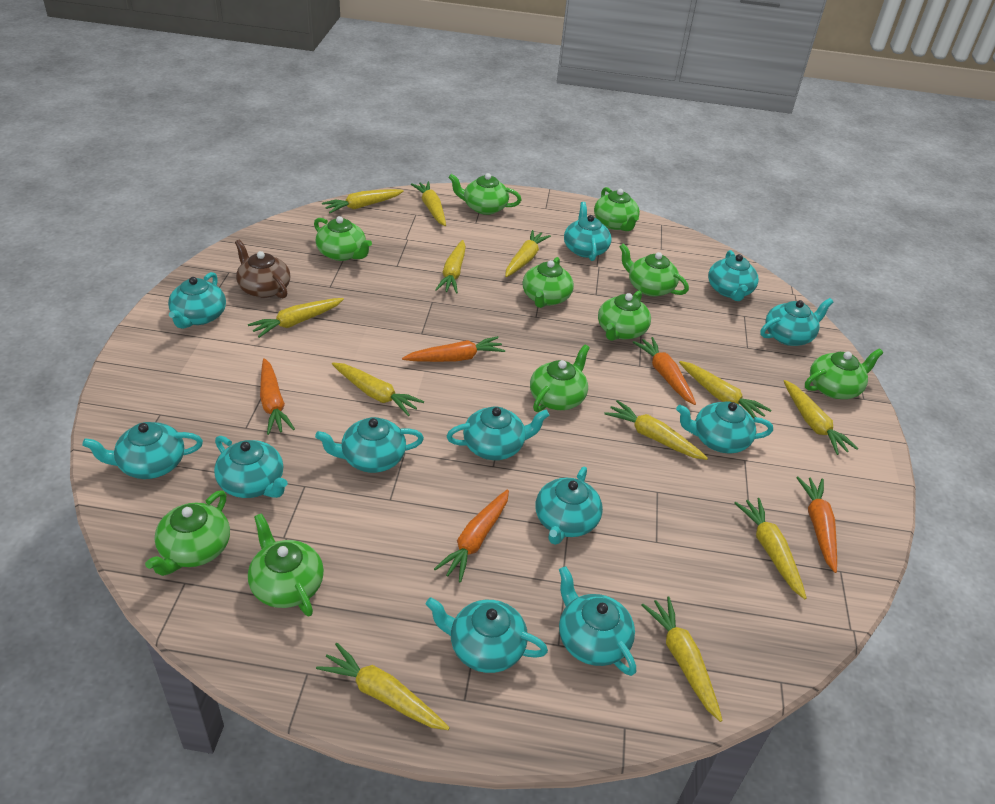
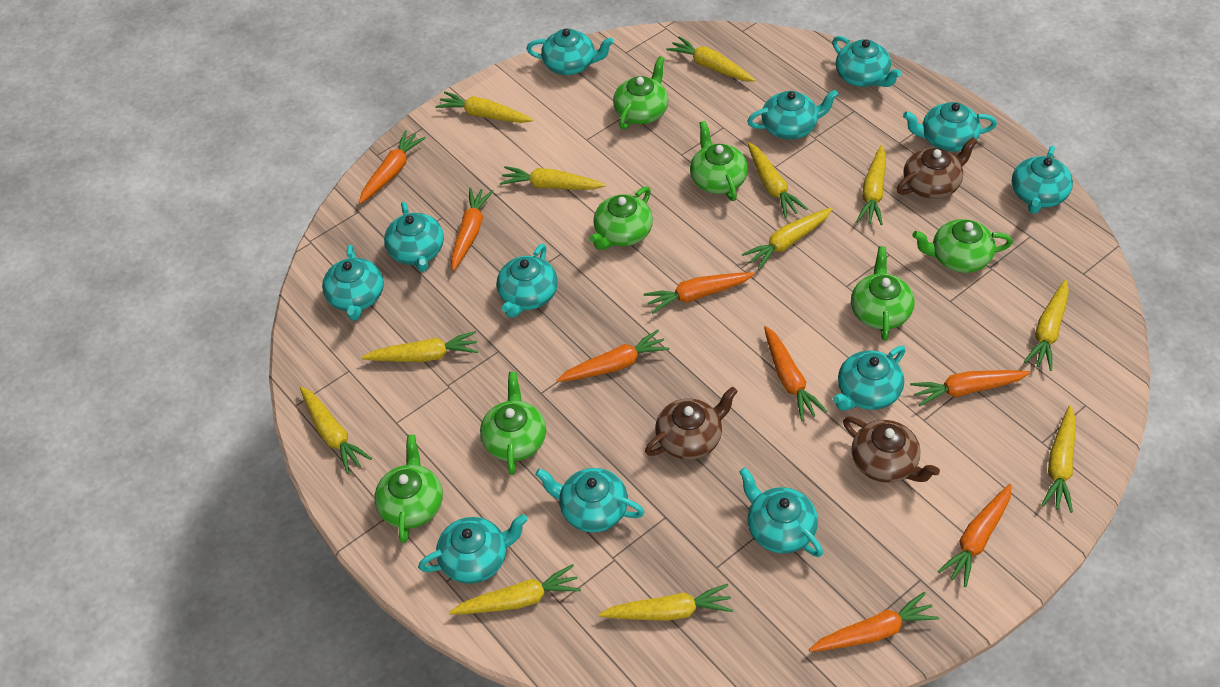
brown teapot: [235,240,290,298] = 1 -> [645,387,738,460] [843,417,940,483] [897,137,978,199] = 3
green teapot: [145,490,230,576] [248,513,324,616] [314,216,372,261] [448,173,522,215] [523,257,574,308] [530,344,590,412] [594,187,640,231] [598,291,651,341] [619,243,689,296] [805,349,883,399] = 10 -> [374,435,443,543] [480,372,546,475] [589,187,653,250] [613,56,669,129] [690,121,748,201] [851,246,915,341] [912,219,1013,273] = 7
orange carrot: [260,358,295,435] [402,336,505,362] [434,489,509,582] [633,337,696,405] [796,476,837,573] = 5 -> [359,130,426,204] [451,188,494,271] [557,330,670,382] [644,272,755,314] [764,326,827,421] [809,592,939,652] [910,370,1030,407] [938,484,1012,587] = 8

